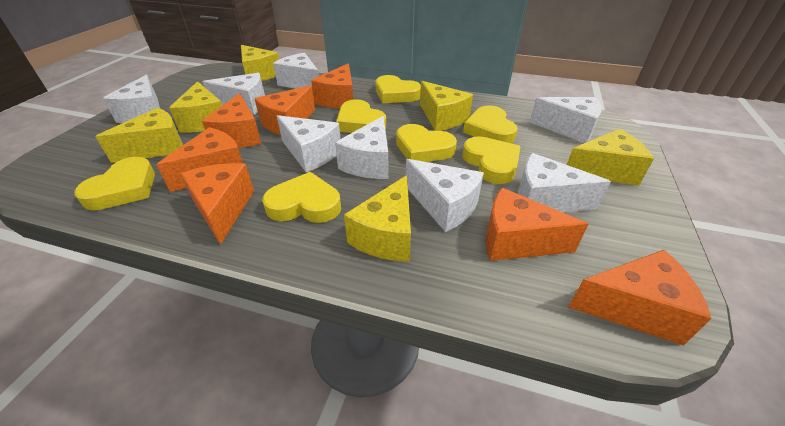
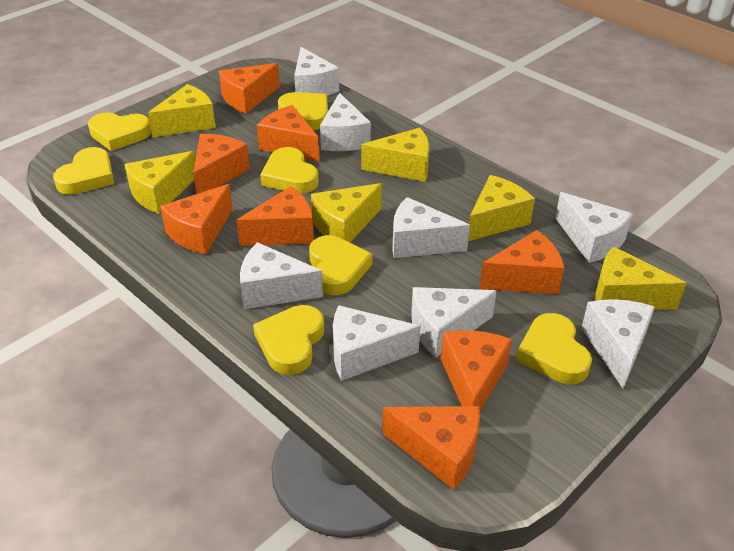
orange cheese: [156,127,243,192] [181,163,254,245] [202,93,262,148] [254,85,315,135] [311,63,353,109] [486,188,589,261] [568,250,711,346] = 7 -> [160,184,233,254] [193,134,250,194] [219,63,280,114] [236,186,314,246] [257,105,320,162] [382,406,480,490] [441,330,512,410] [479,230,564,294] = 8

